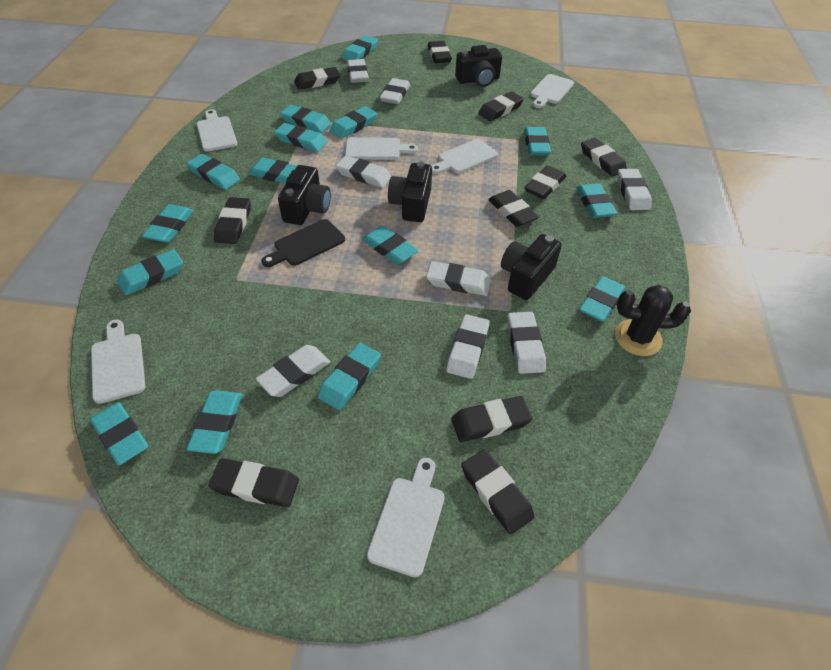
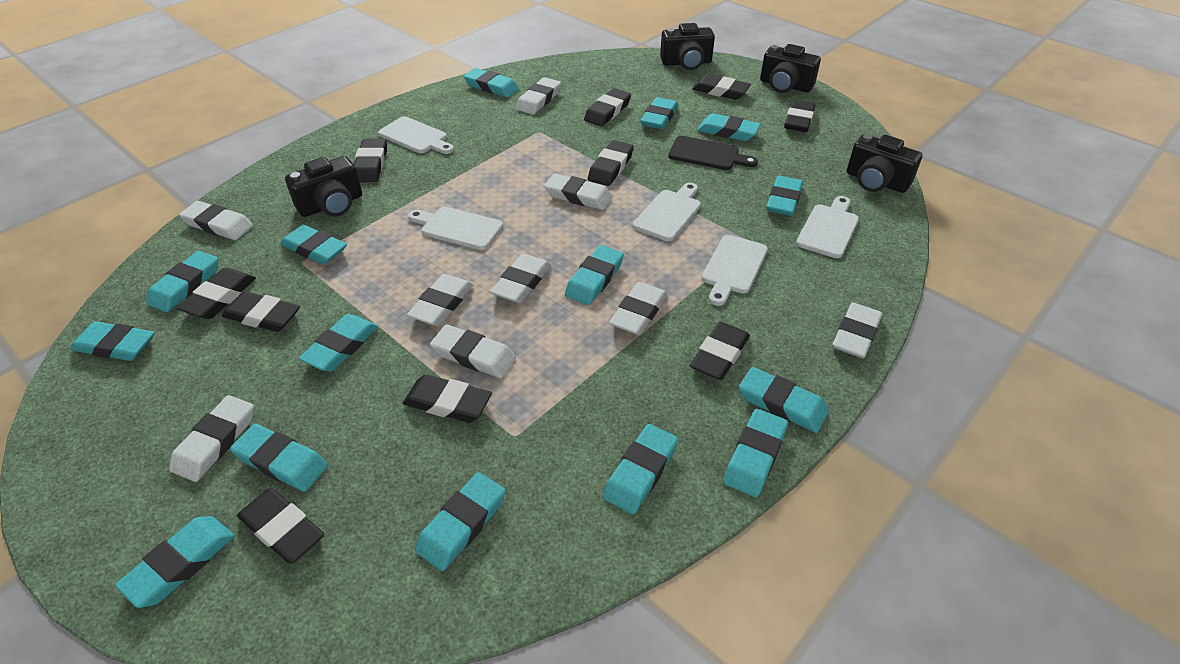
black cactus: [615,285,691,356] = 1 -> none = 0
white cutting board: [91,320,145,404] [197,109,237,152] [345,137,418,160] [367,458,445,577] [432,139,498,174] [530,74,574,108] = 6 -> [378,116,454,154] [408,207,503,250] [633,183,701,241] [702,235,768,306] [796,196,859,258] = 5
white eraser: [256,345,330,397] [336,156,391,188] [347,59,369,83] [380,78,410,104] [426,261,491,296] [446,314,490,379] [507,312,546,374] [617,169,652,210] = 8 -> [169,395,254,482] [179,201,253,240] [407,274,473,326] [430,325,516,378] [490,254,551,303] [516,77,561,115] [544,173,612,210] [609,282,667,335] [833,302,882,358] = 9

